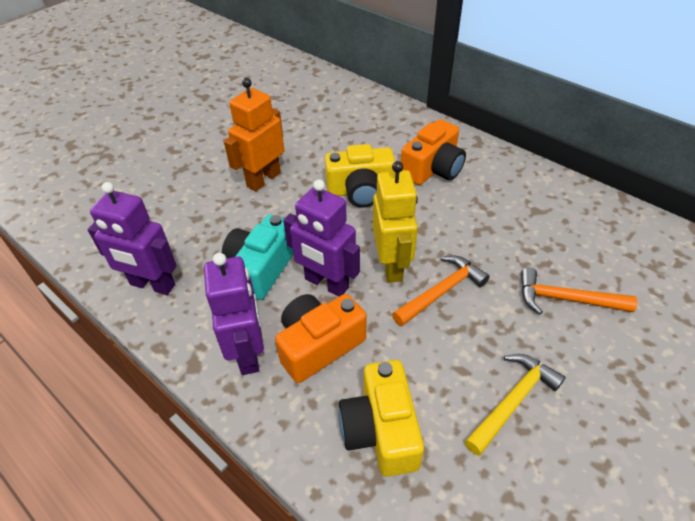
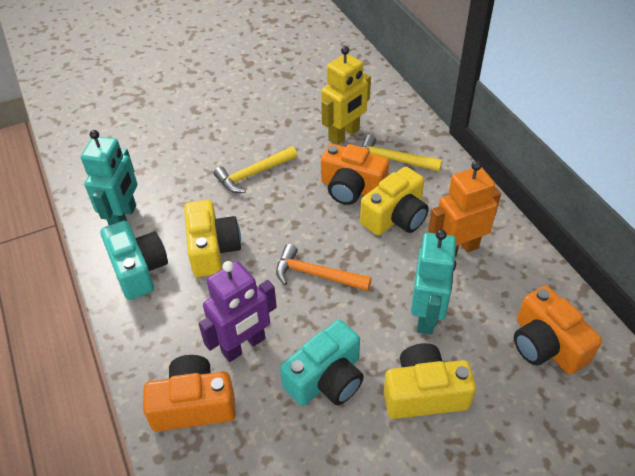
orange camera: [275,294,366,383] [401,119,466,185] = 2 -> [143,355,236,432] [321,144,389,205] [514,285,602,375] = 3
orange hammer: [392,255,490,326] [521,268,637,315] = 2 -> [276,244,372,291] = 1
purple robot: [87,182,177,295] [204,253,264,375] [283,180,360,297] = 3 -> [198,261,277,362] = 1
turquoise camera: [222,214,293,300] = 1 -> [101,221,168,300] [280,320,364,406] = 2
turquoise robot: none = 0 -> [81,130,137,225] [411,229,457,334] = 2
yellow camera: [325,144,395,208] [339,360,424,477] = 2 -> [184,200,241,277] [360,167,429,235] [384,343,476,419] = 3
yellow hammer: [465,354,566,456] = 1 -> [214,146,297,193] [362,134,442,171] = 2

